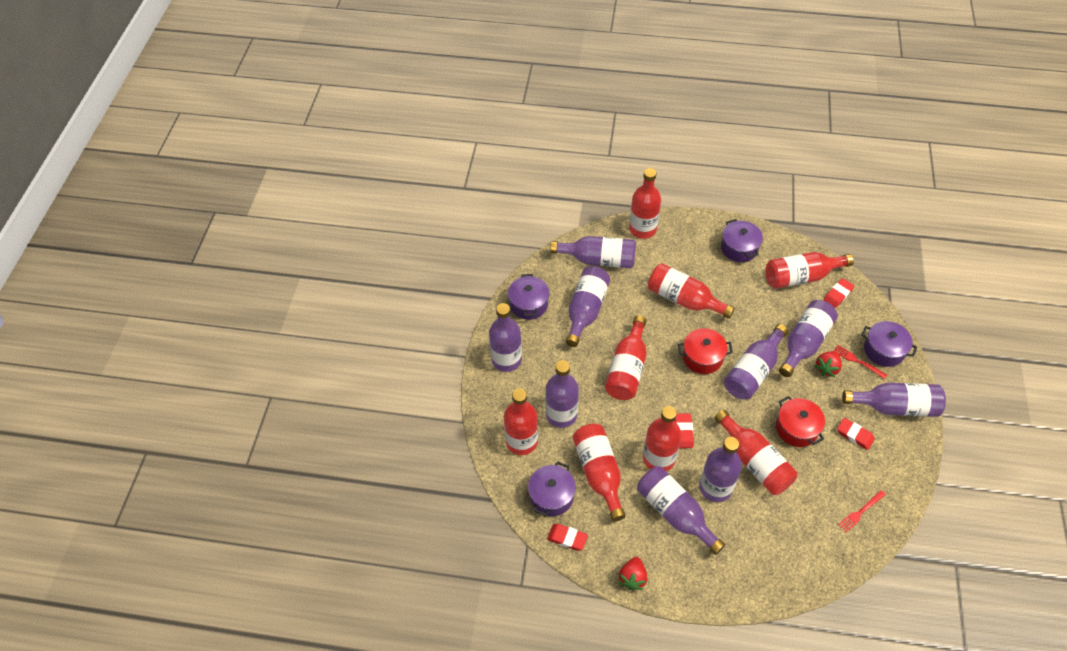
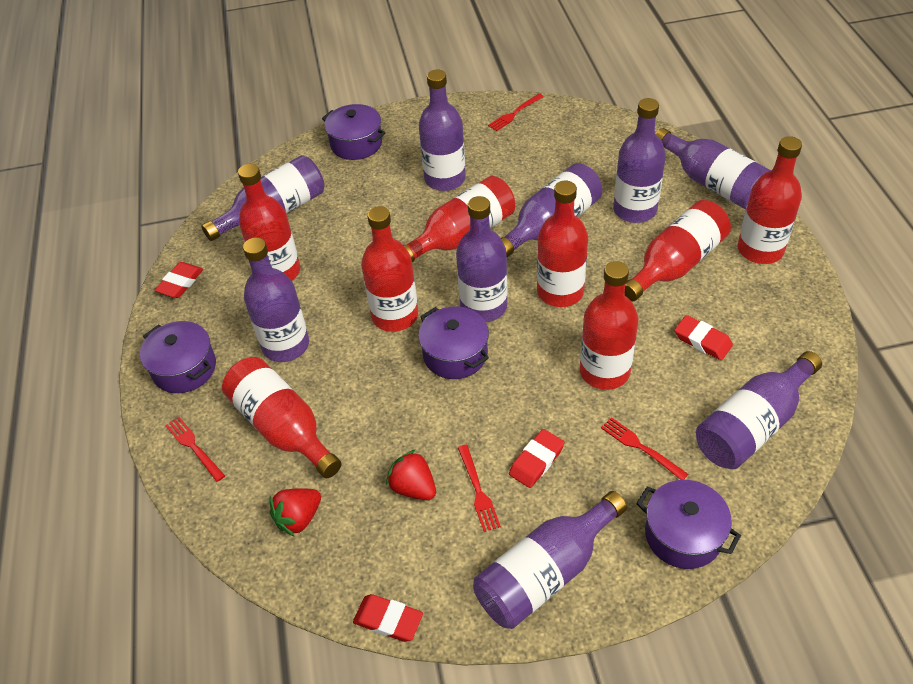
red fork: [834,345,887,379] [838,490,886,532] = 2 -> [165,417,225,482] [458,445,501,532] [488,94,543,131] [601,417,688,480] = 4
red pot: [678,328,733,374] [776,396,825,447] = 2 -> none = 0

